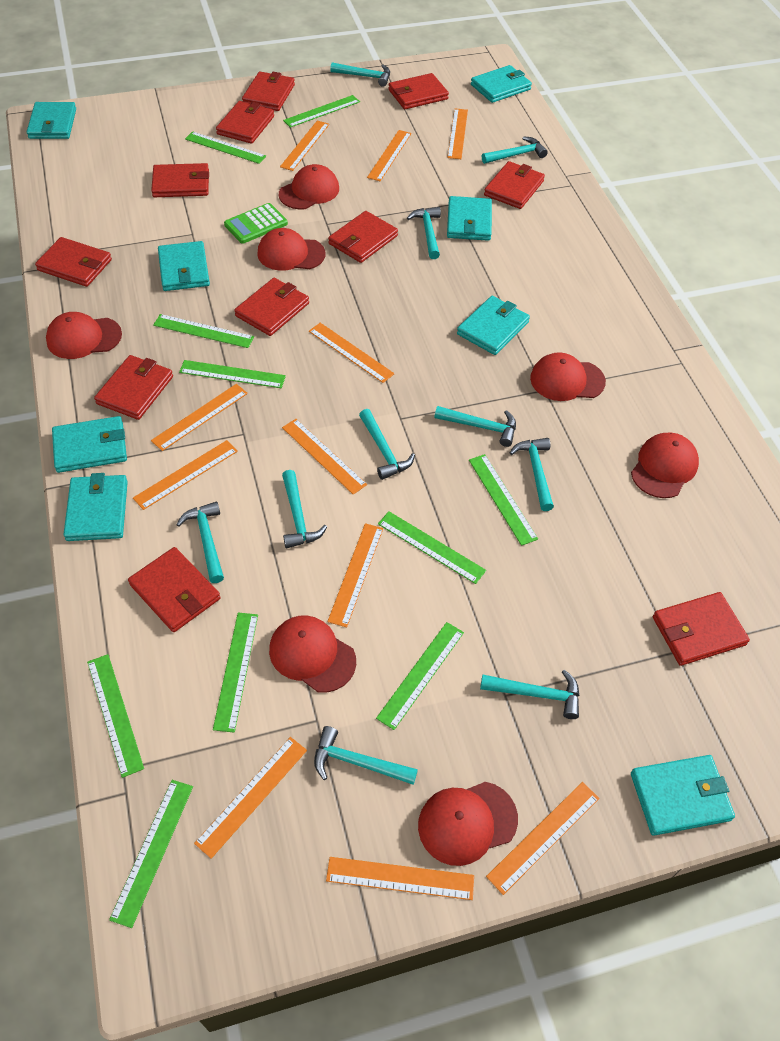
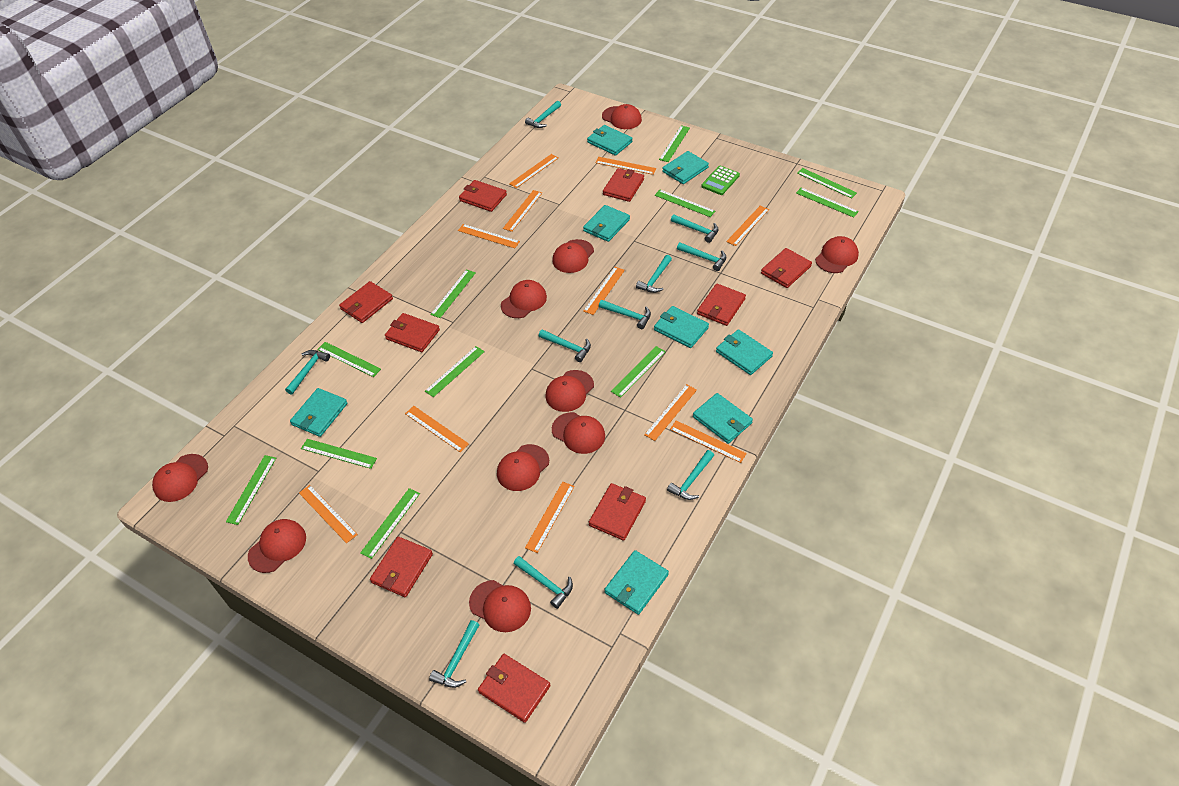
green ruler: [87,654,144,778] [109,780,193,928] [153,314,254,348] [179,360,286,388] [185,131,266,164] [213,612,258,733] [283,95,360,128] [376,622,464,730] [378,511,486,584] [469,454,538,546] = 10 -> [226,455,276,525] [301,439,377,469] [317,342,381,377] [360,488,420,559] [425,346,485,397] [430,269,476,318] [611,346,666,398] [655,190,715,217] [659,125,690,162] [796,187,859,218] [797,168,857,199] = 11
red cap: [46,312,122,359] [257,228,325,271] [269,616,356,693] [279,164,339,210] [418,782,518,866] [530,352,606,401] [631,432,699,498] = 7 -> [152,454,208,502] [248,519,306,573] [469,580,531,632] [497,444,549,491] [501,280,547,318] [546,370,594,412] [552,239,594,273] [552,412,605,454] [602,104,642,129] [815,236,859,273] = 10
red wallet: [35,237,112,287] [94,355,173,420] [128,547,221,632] [151,163,209,197] [216,101,274,144] [234,278,309,336] [242,72,295,111] [328,211,398,263] [388,73,449,109] [484,161,545,209] [653,592,750,666] = 11 -> [339,281,393,323] [370,537,433,597] [385,313,440,352] [459,180,507,212] [478,654,551,723] [589,483,646,541] [603,168,644,202] [697,283,746,326] [761,248,812,288] = 9

